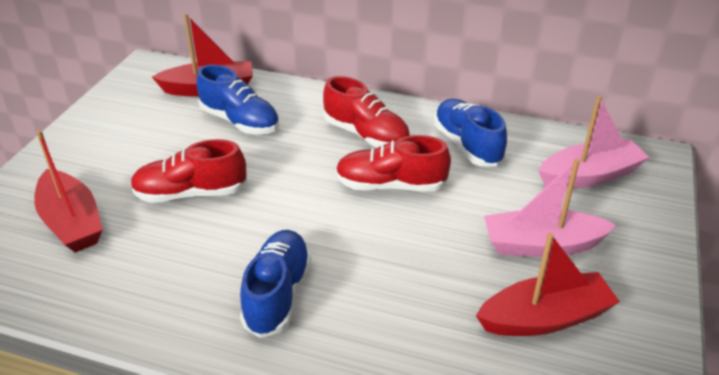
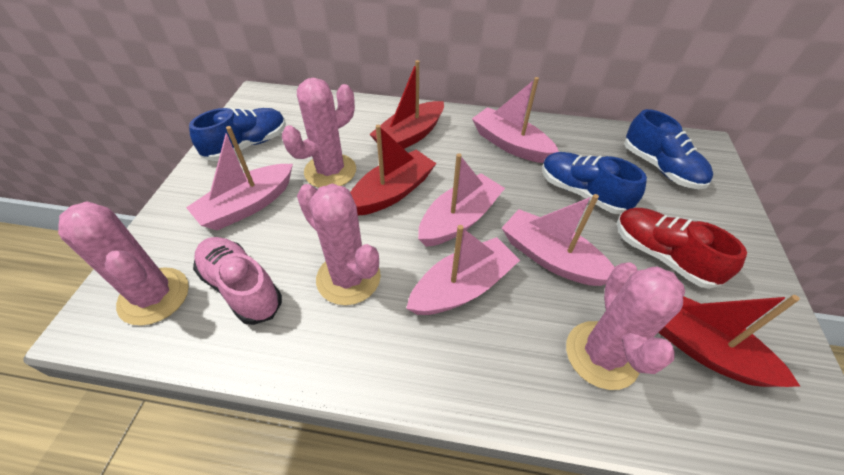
pink boat: [484,159,617,257] [538,96,650,188] = 2 -> [186,126,293,231] [406,225,520,315] [418,153,505,247] [472,77,559,163] [502,194,615,286] = 5
pink cactus: none = 0 -> [58,202,189,326] [282,78,356,188] [297,184,381,305] [566,262,685,390] = 4
pink shoe: none = 0 -> [193,237,282,325] = 1
red shoe: [130,139,247,203] [323,76,410,148] [336,135,451,192] = 3 -> [617,208,747,289] = 1

